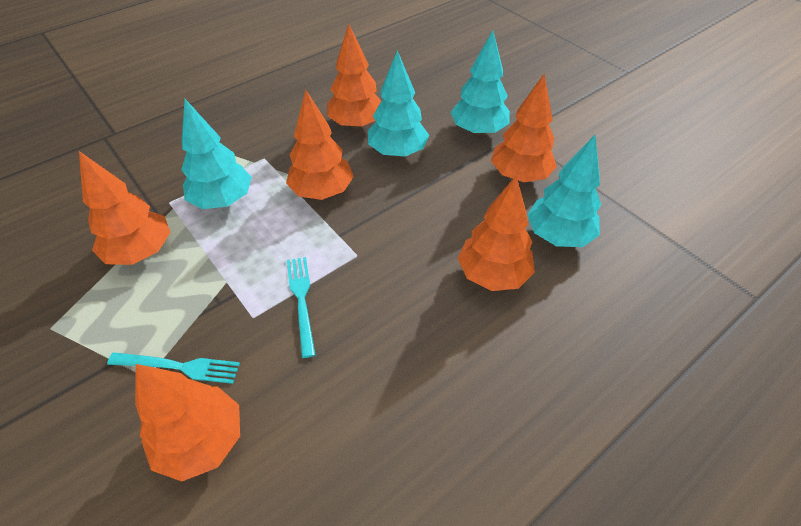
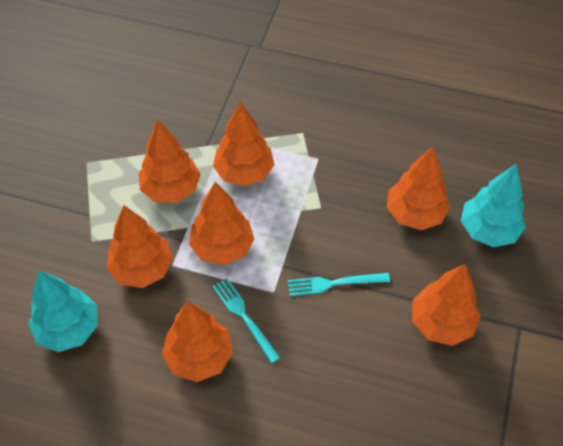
orange tree: [79,151,171,265] [135,364,240,481] [286,90,354,200] [327,24,381,129] [458,176,535,291] [491,74,557,182] = 6 -> [107,205,173,288] [139,119,201,203] [162,301,233,382] [189,182,254,266] [213,102,275,186] [387,146,450,230] [412,264,481,346] = 7
turquoise tree: [181,99,252,209] [368,50,429,157] [450,30,510,135] [527,135,601,247] = 4 -> [28,271,98,352] [461,164,526,247] = 2

